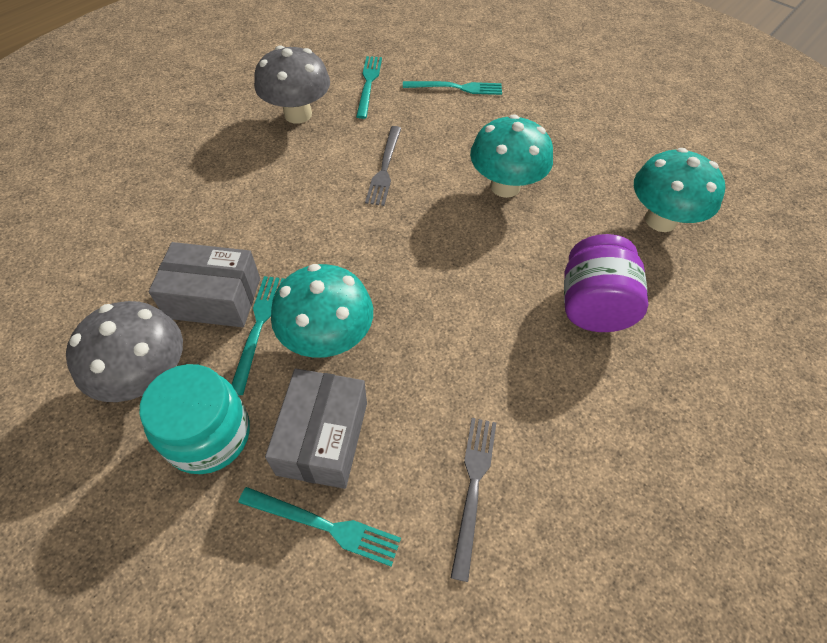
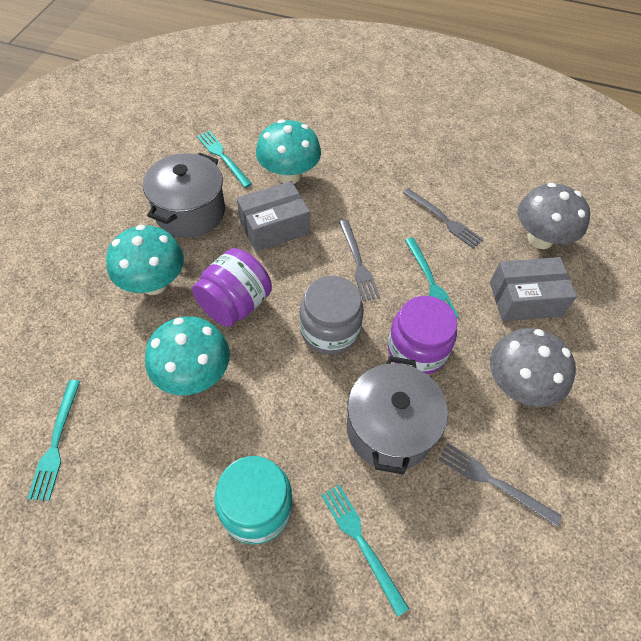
grey fork: [365,126,401,206] [451,418,496,582] = 2 -> [339,220,380,302] [403,188,484,249] [439,443,562,527] = 3
grey jar: none = 0 -> [300,276,364,354] = 1
grey pot: none = 0 -> [143,153,225,238] [347,356,448,475] = 2
purple jar: [564,234,648,332] = 1 -> [192,248,272,327] [388,296,457,374] = 2

